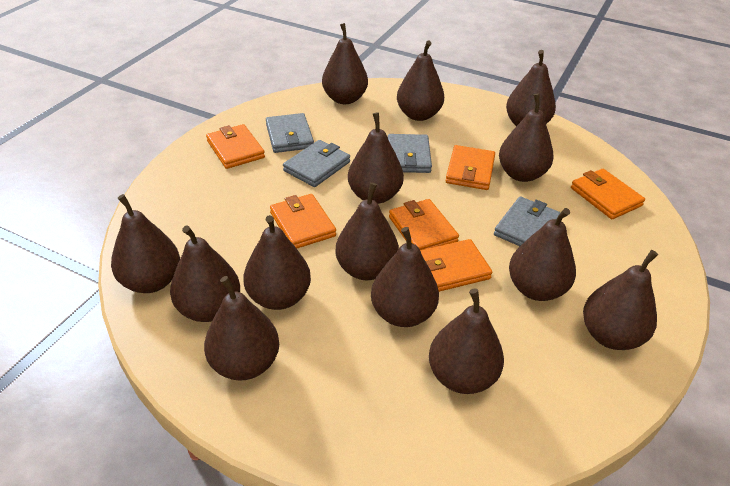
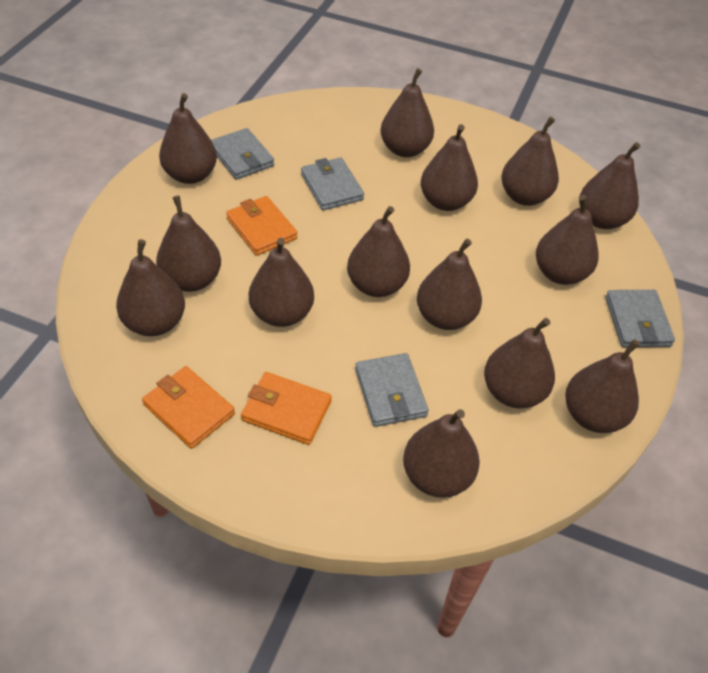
orange wallet: [206,124,265,169] [270,194,336,248] [389,199,459,250] [420,239,493,292] [446,145,495,190] [571,169,645,219] = 6 -> [142,366,235,449] [226,196,297,256] [241,372,332,445] = 3

